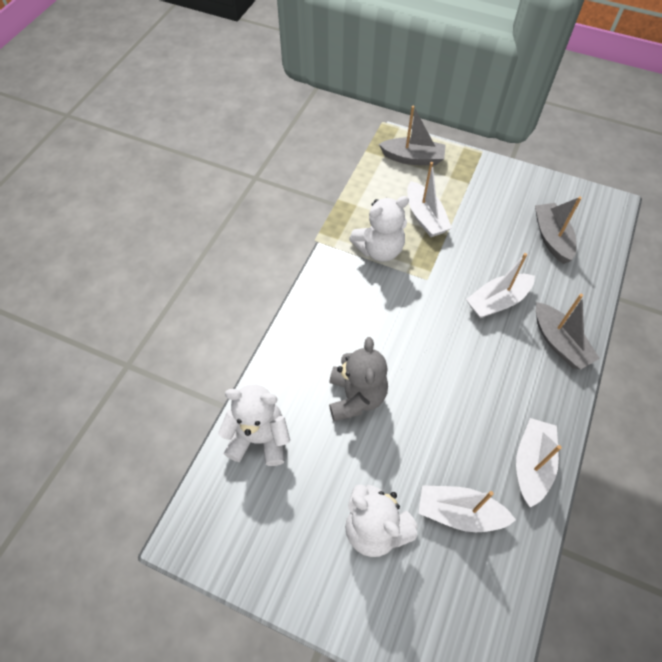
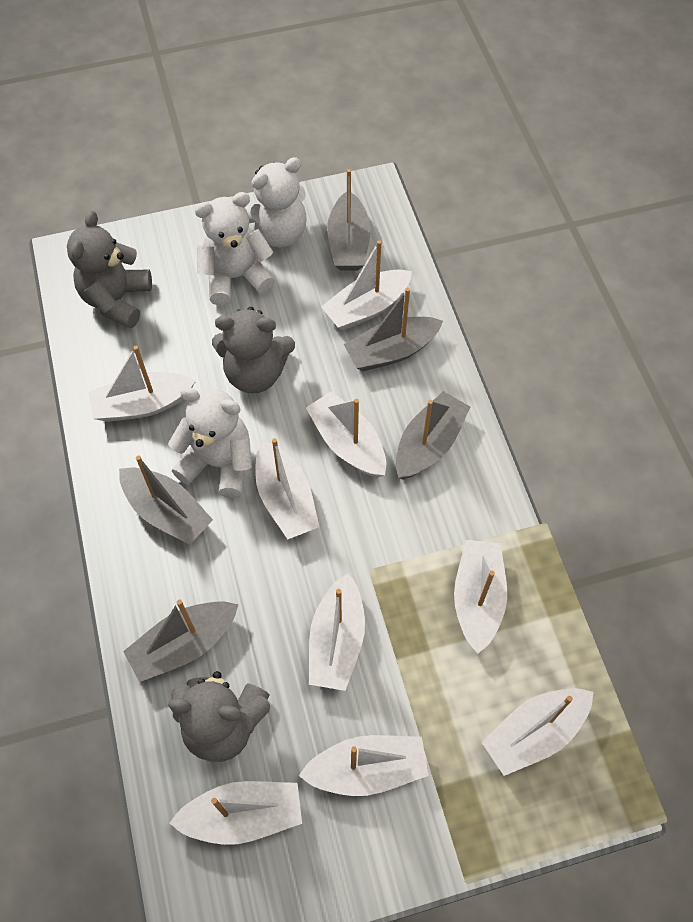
grey boat: [379,106,446,165] [535,197,582,264] [536,294,600,370] = 3 -> [119,455,213,545] [123,600,239,682] [327,169,371,271] [344,288,443,371] [396,391,470,479] = 5
grey teddy bear: [329,337,388,421] = 1 -> [67,210,152,328] [168,671,270,762] [212,307,295,393] = 3
white boat: [407,162,452,237] [418,485,516,532] [466,253,535,318] [516,418,562,508] = 4 -> [88,346,196,422] [169,781,302,845] [255,438,319,539] [298,735,429,796] [306,391,386,478] [309,573,365,691] [321,240,412,331] [454,540,507,654] [482,688,593,776] = 9

